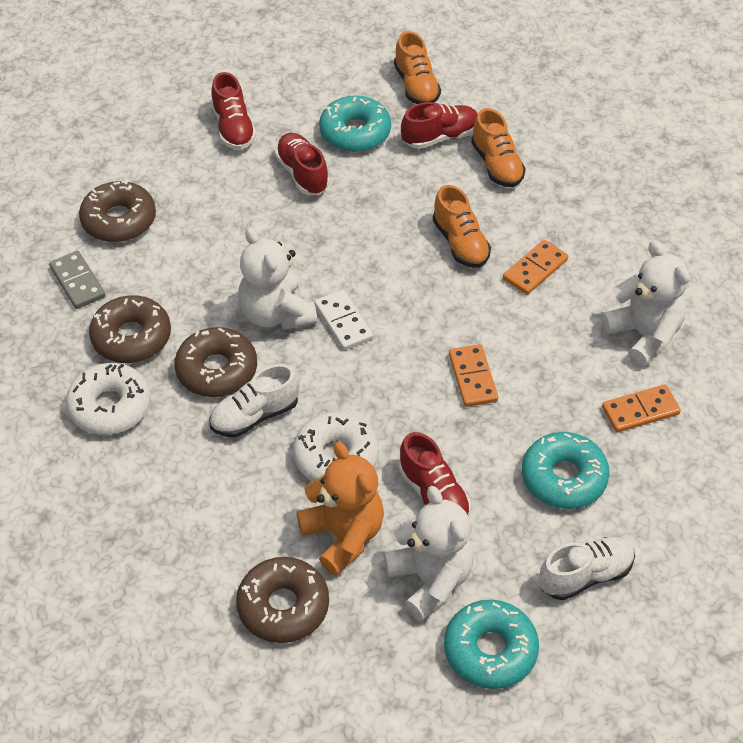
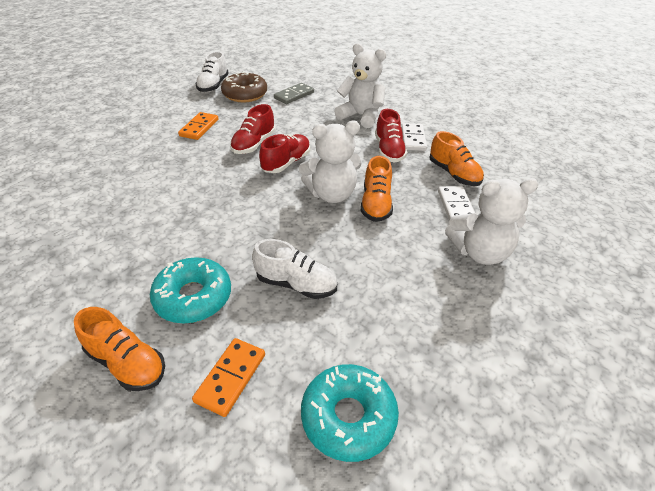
brown donut: [79,180,156,242] [89,295,171,363] [175,327,257,397] [236,557,329,643] = 4 -> [221,71,267,102] = 1
orange domino: [449,344,498,407] [503,240,568,295] [602,384,681,433] = 3 -> [178,112,218,140] [192,338,265,417] = 2
orange teddy bear: [297,442,384,576] = 1 -> none = 0
red shoe: [211,72,256,150] [275,133,329,195] [399,432,471,517] [401,102,477,149] = 4 -> [230,104,275,154] [259,134,310,173] [375,109,407,163] = 3
turquoise donut: [319,95,391,152] [444,600,539,689] [522,432,610,509] = 3 -> [150,257,231,323] [301,364,399,462] = 2
white domino: [314,290,373,350] = 1 -> [401,123,427,151] [438,186,476,221] = 2
white donut: [66,363,151,435] [293,412,379,482] = 2 -> none = 0

